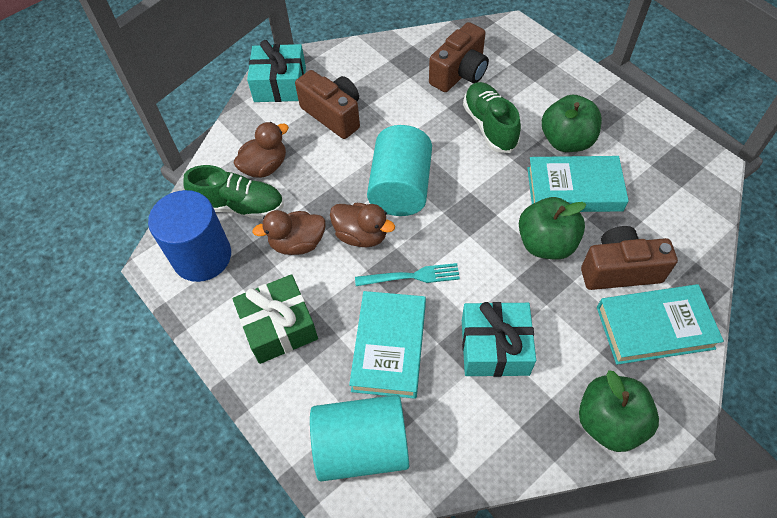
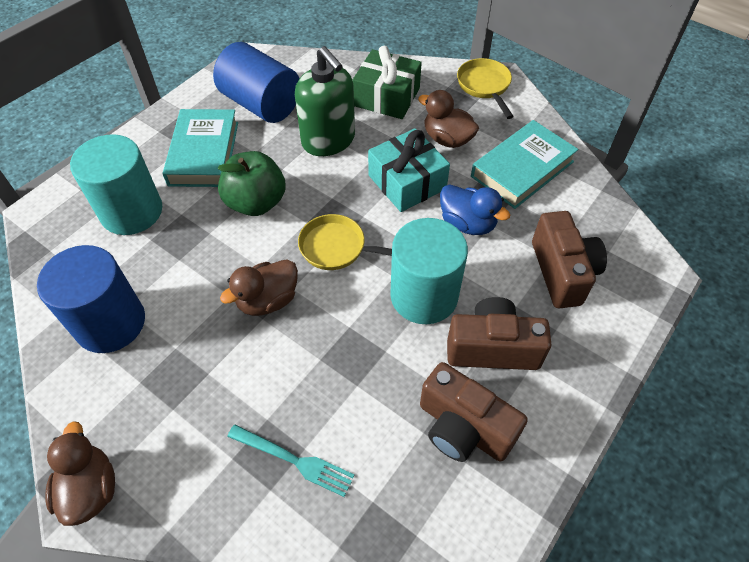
blue cylinder: [148,190,231,282] = 1 -> [37,245,145,353] [213,42,300,123] = 2
blue duck: none = 0 -> [440,184,510,235] = 1
green apple: [519,197,586,259] [542,95,602,152] [579,370,659,452] = 3 -> [218,151,286,216] = 1
green shoe: [183,165,284,219] [463,82,521,153] = 2 -> none = 0
green soap dispenser: none = 0 -> [295,46,355,156] = 1
turquoise book: [349,291,426,399] [527,156,629,212] [597,284,724,365] = 3 -> [162,109,238,187] [471,120,578,209] = 2
turquoise gift: [247,40,306,102] [462,302,536,377] = 2 -> [368,128,450,212] = 1
yellow pan: none = 0 -> [298,214,392,270] [457,58,514,119] = 2

